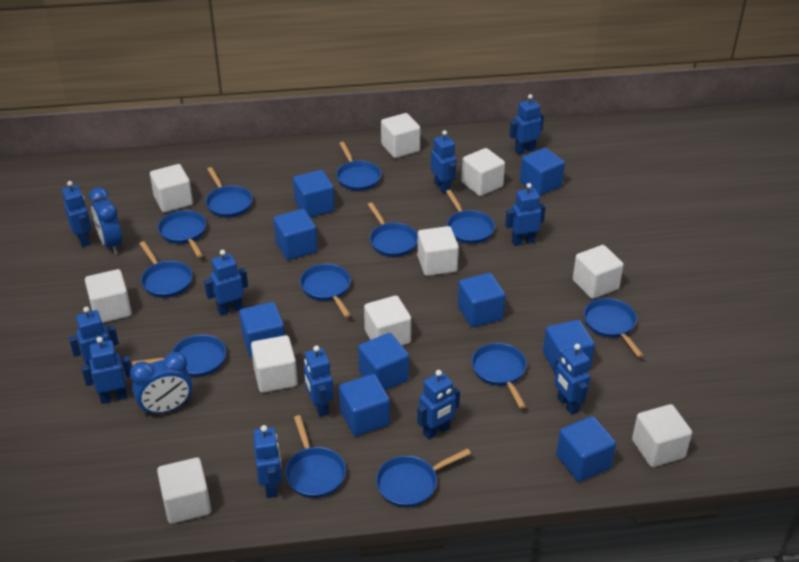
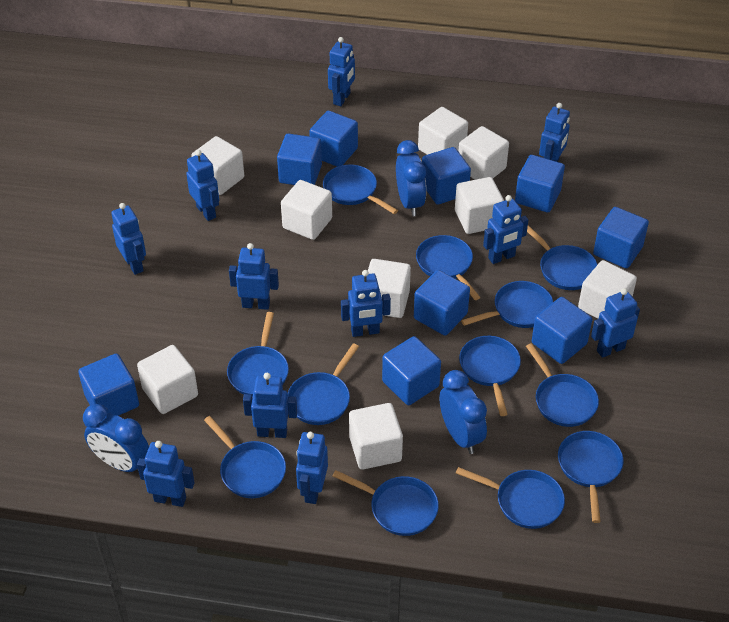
blue clock: [89,187,123,254] [130,352,192,416] = 2 -> [83,404,149,472] [396,140,426,216] [439,370,487,454] = 3
white cube: [85,269,132,323] [150,164,193,212] [157,457,211,524] [251,335,298,393] [364,295,411,345] [381,113,421,158] [417,226,459,276] [461,148,505,196] [573,245,624,299] [632,404,692,467] = 10 -> [137,345,198,414] [191,136,244,195] [281,180,332,240] [349,403,403,470] [368,259,411,318] [418,107,468,155] [455,177,504,234] [458,126,509,180] [578,260,637,319] = 9

